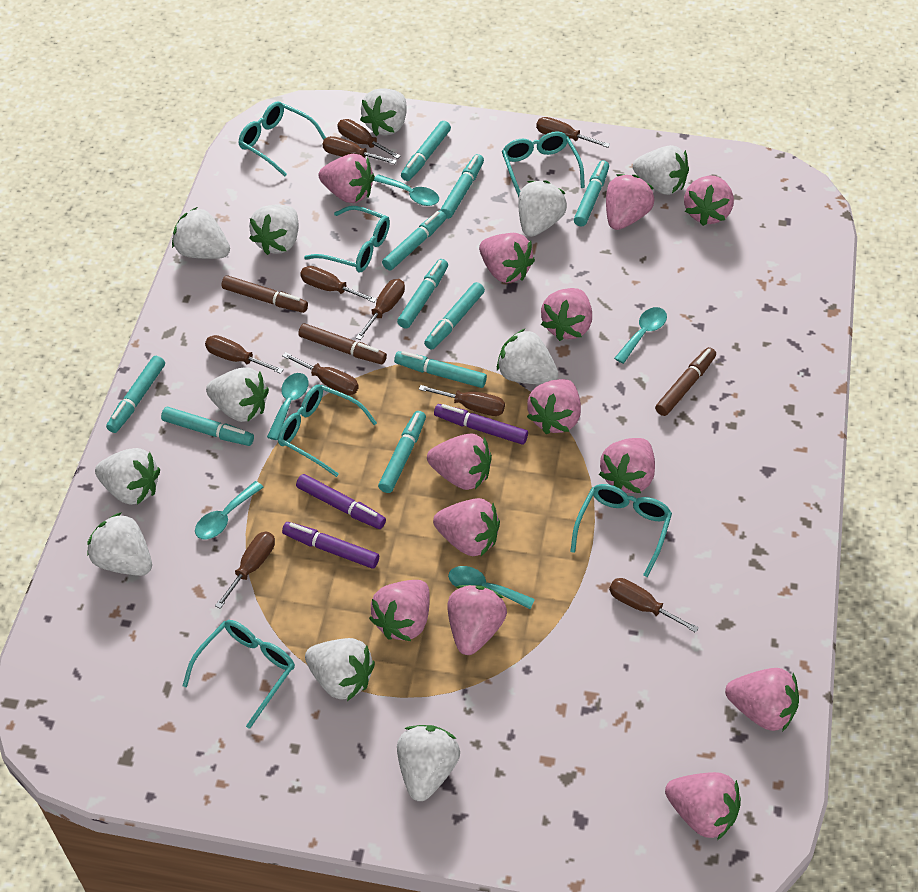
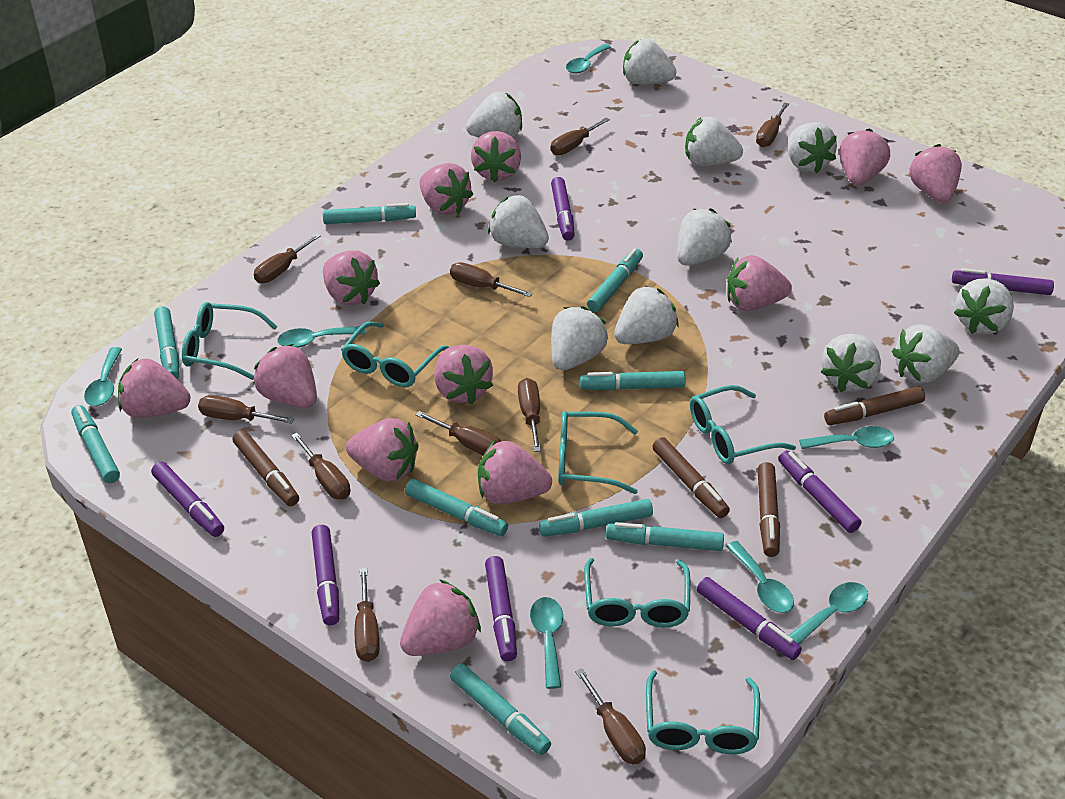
brown marker: [221,275,308,313] [298,323,387,364] [655,347,716,416] = 3 -> [232,430,299,506] [652,437,730,518] [757,462,780,557] [824,386,925,425] = 4
pink strawberry: [318,154,375,203] [369,580,430,641] [427,433,492,490] [433,498,500,556] [447,585,507,655] [479,233,535,283] [527,379,581,434] [541,288,592,341] [599,438,655,493] [606,174,654,230] [665,772,741,840] [684,176,734,226] [725,668,799,732] = 13 -> [118,359,191,418] [253,344,317,408] [323,250,380,305] [346,418,419,481] [400,579,481,656] [420,163,473,215] [434,345,493,404] [471,131,521,183] [478,441,552,504] [727,255,792,311] [839,128,890,185] [909,144,962,203] = 12
purple marker: [282,522,379,569] [296,474,386,529] [434,404,528,445] = 3 -> [151,462,224,537] [312,525,339,625] [485,556,517,661] [551,177,575,241] [697,577,802,660] [778,450,862,533] [952,268,1054,295] = 7
turquoise marker: [106,356,165,433] [161,407,254,446] [378,411,426,493] [382,211,446,270] [394,351,487,388] [397,259,448,329] [401,121,451,181] [424,282,485,350] [440,154,484,219] [574,160,609,227] = 10 -> [71,405,120,483] [154,306,180,379] [323,203,416,224] [405,479,508,536] [450,664,551,755] [539,499,653,537] [580,371,686,391] [587,248,643,312] [606,522,724,551] = 9
turquoise spoon: [195,481,264,540] [267,373,308,440] [373,174,439,206] [448,566,535,609] [614,307,667,364] = 5 -> [84,347,122,406] [277,326,365,348] [530,597,563,689] [566,44,611,74] [726,541,794,613] [788,582,868,644] [799,426,894,449] = 7

